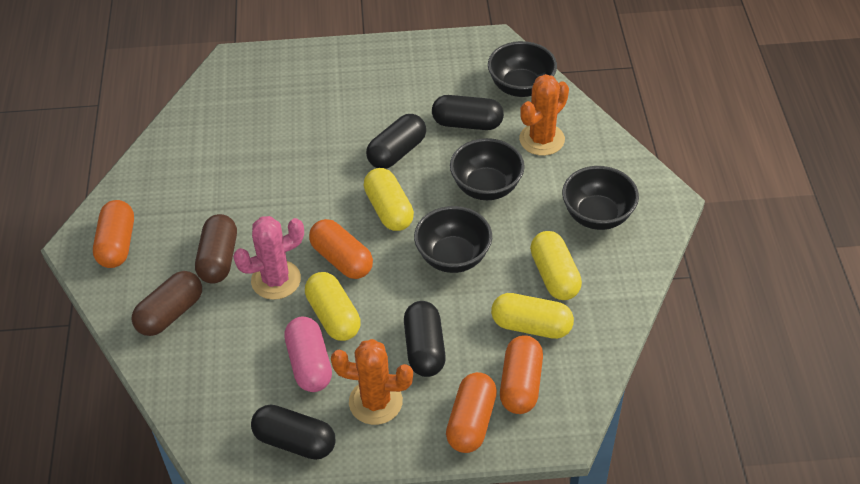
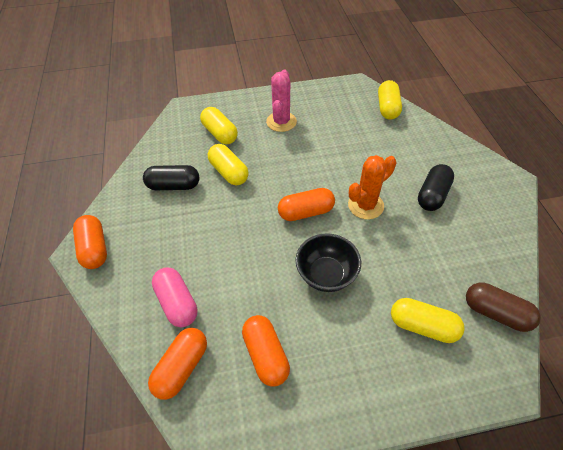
black bowl: [414,206,492,273] [450,138,525,200] [488,41,557,97] [562,166,639,230] = 4 -> [296,233,361,292] = 1
black capsule: [251,404,335,460] [366,114,426,169] [404,301,446,377] [432,95,504,130] = 4 -> [143,165,199,190] [418,164,454,211] = 2
brown capsule: [132,271,202,336] [195,214,237,284] = 2 -> [466,283,541,332] = 1
orange cactus: [331,339,413,425] [519,74,569,156] = 2 -> [348,155,396,219] = 1

